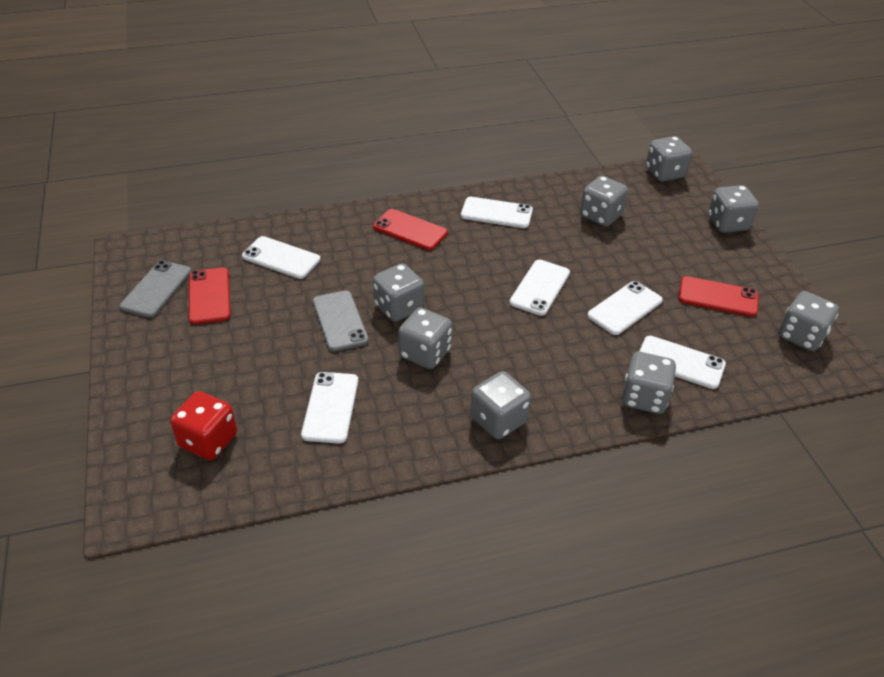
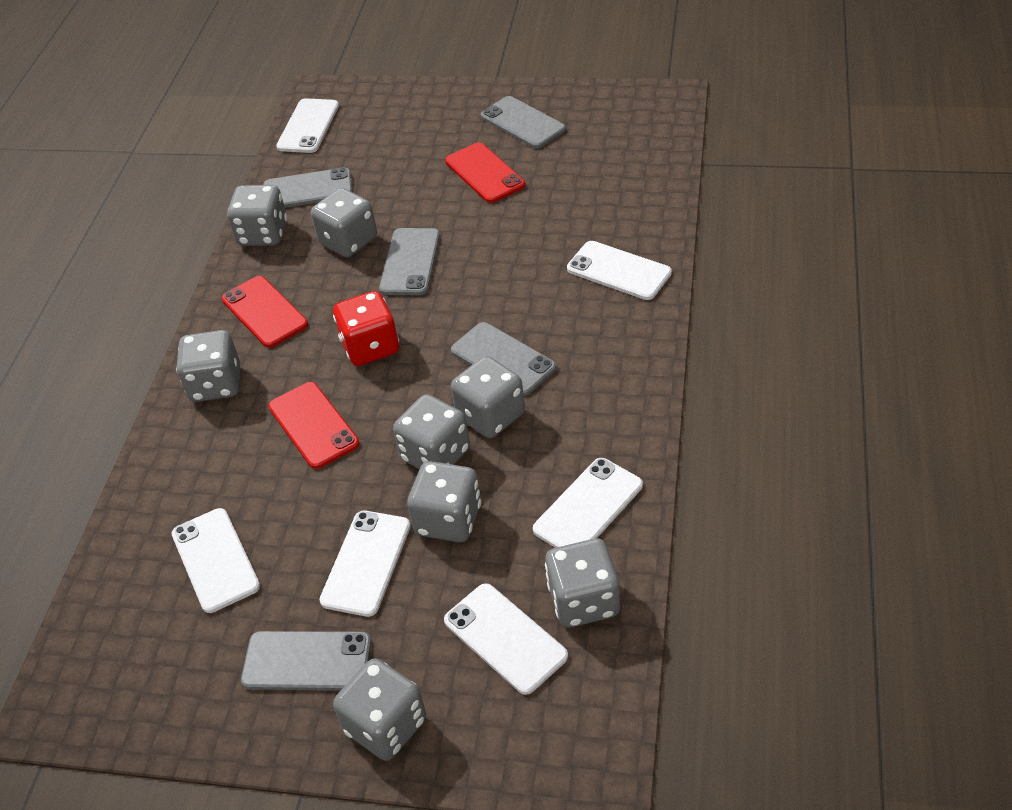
grey phone: [120,260,192,318] [313,290,369,352] = 2 -> [241,631,371,691] [263,167,352,208] [379,228,440,295] [451,322,556,396] [481,96,566,148] = 5

